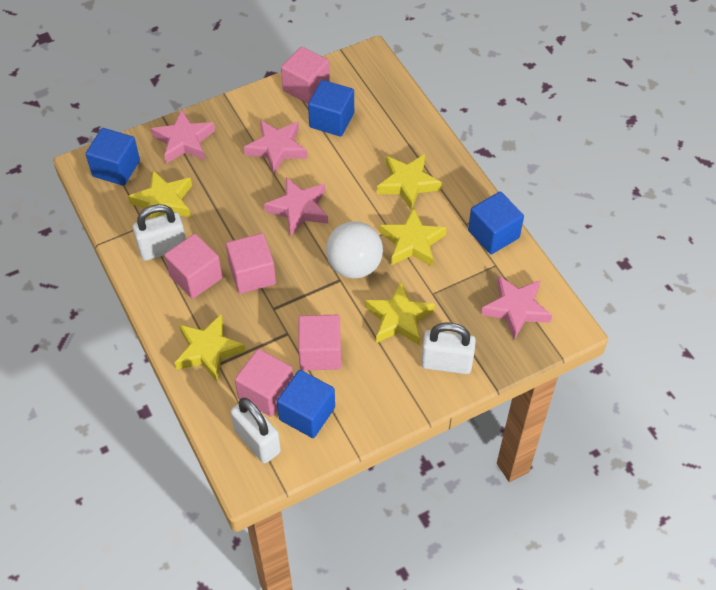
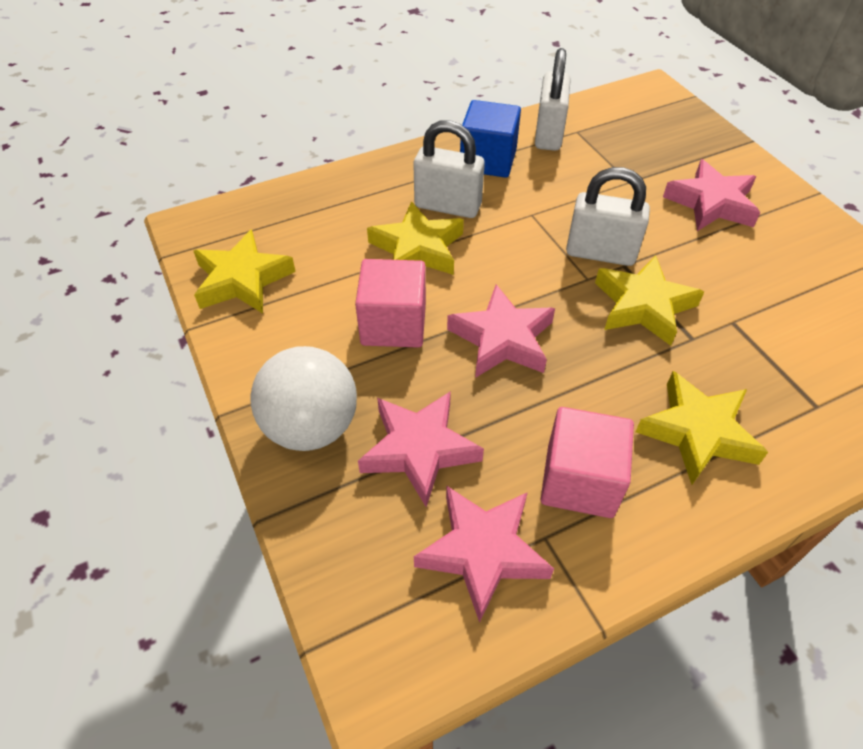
blue cube: [85,128,140,186] [277,370,335,438] [308,80,354,137] [468,191,524,254] = 4 -> [460,100,521,178] = 1
pink cube: [164,234,222,299] [226,233,276,294] [235,349,293,417] [281,47,330,104] [298,315,341,370] = 5 -> [355,259,426,348] [541,407,634,518] = 2
yellow star: [128,170,192,219] [175,314,246,382] [365,282,435,345] [377,154,442,210] [380,208,447,267] = 5 -> [193,230,296,313] [367,201,464,275] [595,255,704,346] [636,371,768,485] = 4

